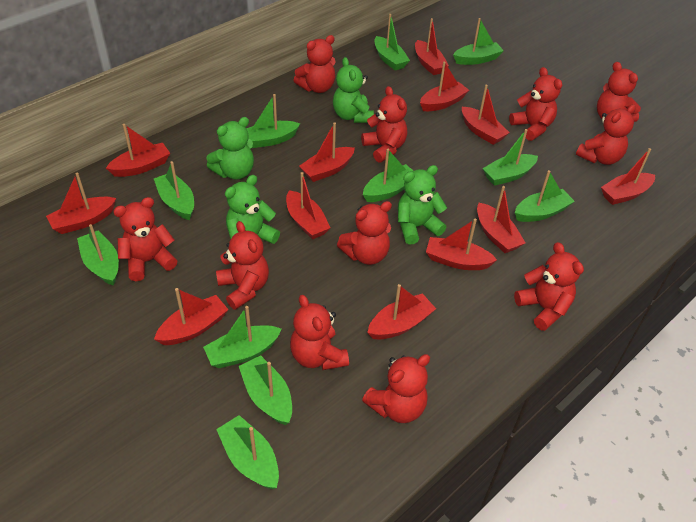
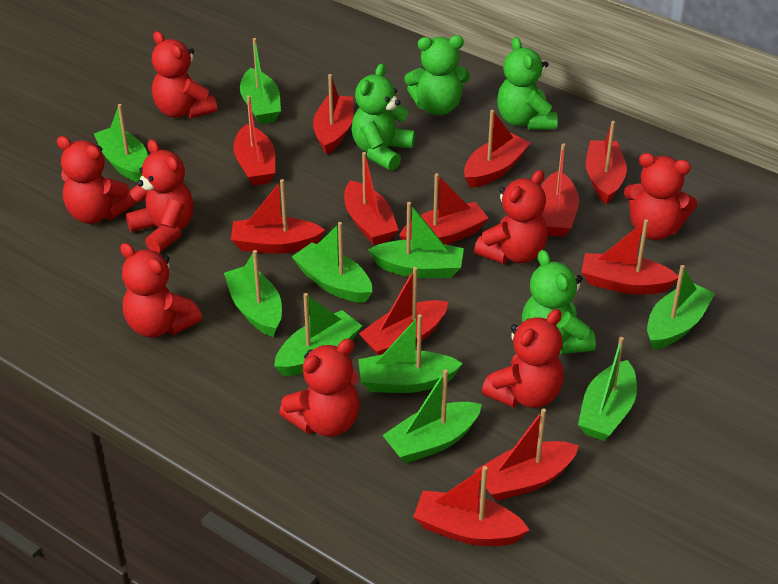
green boat: [77,224,119,286] [154,161,194,220] [203,306,282,368] [216,415,279,489] [239,356,292,425] [246,94,300,148] [363,149,413,202] [374,14,410,70] [453,18,504,65] [483,129,538,186] [515,170,575,222] = 11 -> [94,104,148,182] [224,250,282,337] [240,38,281,124] [274,293,362,376] [292,222,372,303] [358,314,463,393] [368,202,464,278] [382,369,482,464] [578,337,637,441] [647,265,715,350] = 10
red teddy bear: [113,197,177,281] [216,221,269,310] [290,295,349,370] [293,35,336,93] [337,201,392,265] [361,86,407,163] [362,354,430,423] [509,67,562,141] [514,242,584,331] [576,104,636,165] [597,62,641,122] = 11 -> [57,136,136,224] [120,243,202,338] [126,139,194,253] [152,31,217,119] [279,339,360,437] [474,170,548,264] [482,309,564,408] [624,153,697,240] = 8

